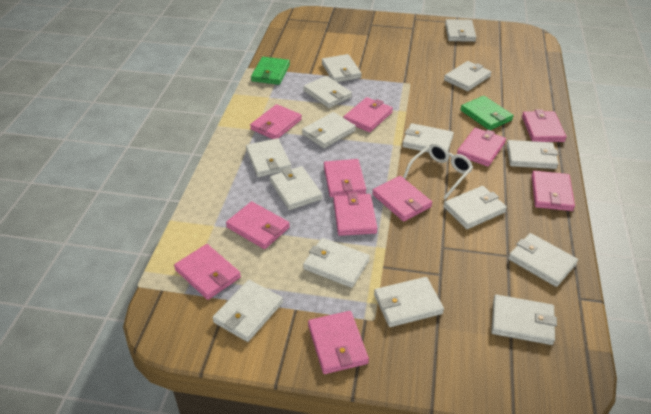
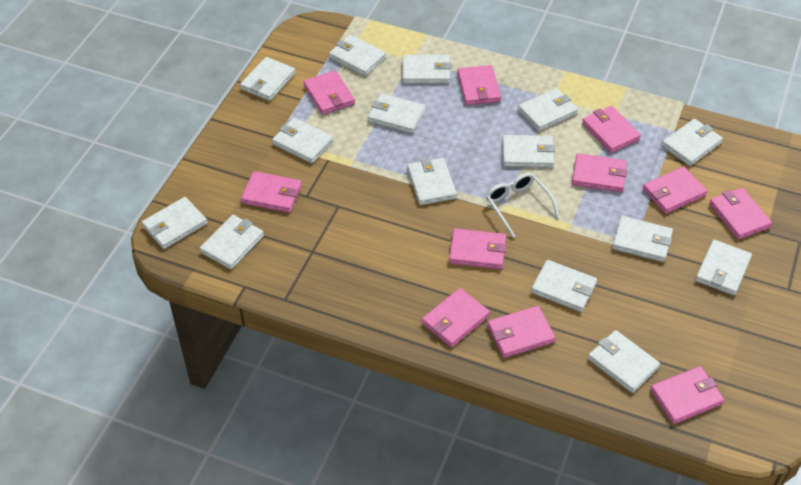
green wallet: [251,57,290,85] [460,96,514,130] = 2 -> none = 0

